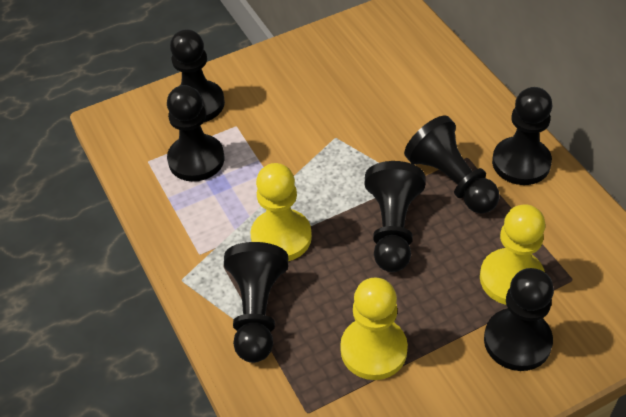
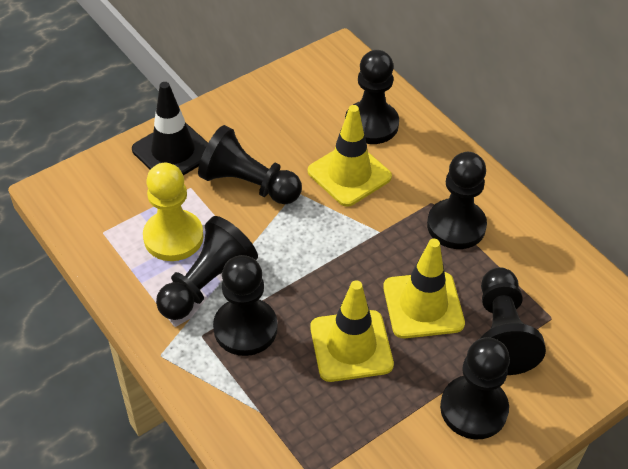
black traffic cone: none = 0 -> [132,82,208,176] = 1
yellow pawn: [250,163,312,261] [340,278,408,380] [480,204,546,305] = 3 -> [143,163,203,261] = 1
yellow traffic cone: none = 0 -> [308,105,392,207] [310,280,394,382] [383,239,465,338] = 3

